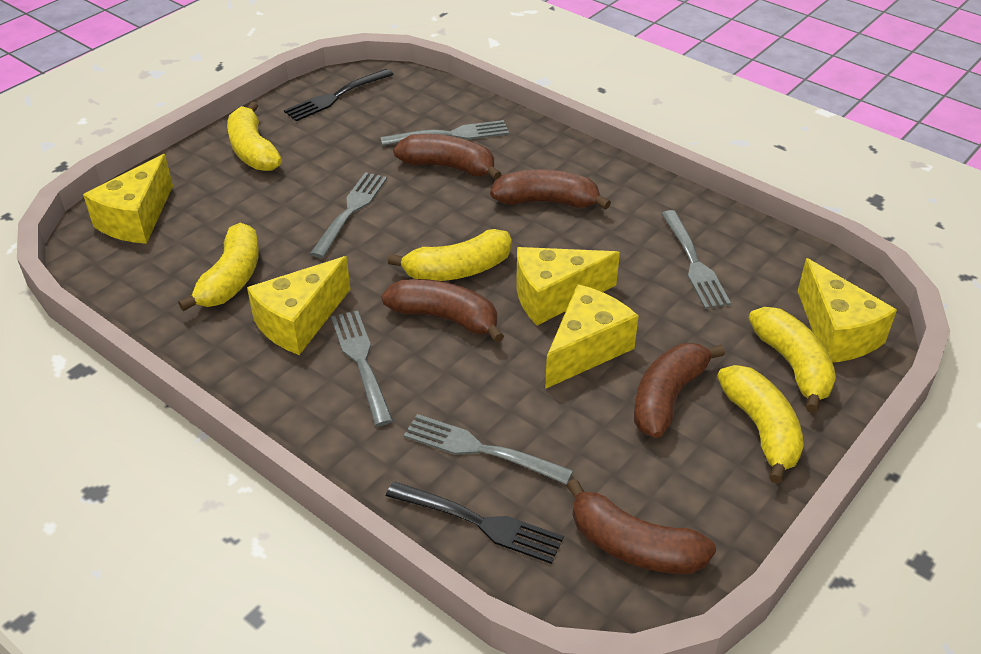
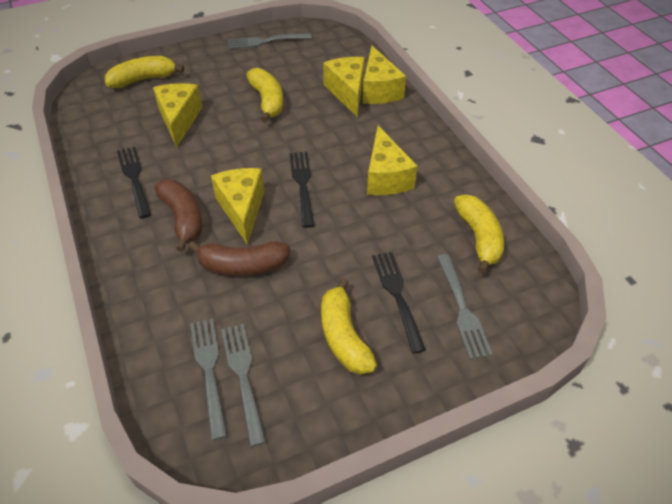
black fork: [284,69,394,121] [386,481,564,564] = 2 -> [117,146,152,218] [289,152,315,228] [372,252,426,354] = 3
brown banana: [381,279,504,343] [393,134,502,180] [490,170,611,210] [566,479,716,574] [634,343,725,438] = 5 -> [155,180,202,252] [188,241,290,276] = 2
grey fork: [310,172,387,258] [331,310,393,426] [380,120,509,146] [404,414,573,485] [661,210,731,309] = 5 -> [190,319,227,440] [221,324,266,447] [228,33,312,49] [437,254,493,359] = 4
yellow banana: [178,223,259,311] [227,102,282,171] [388,229,512,281] [717,365,804,484] [749,307,836,413] = 5 -> [105,56,184,88] [246,68,283,123] [321,277,377,375] [454,194,504,274] = 4

